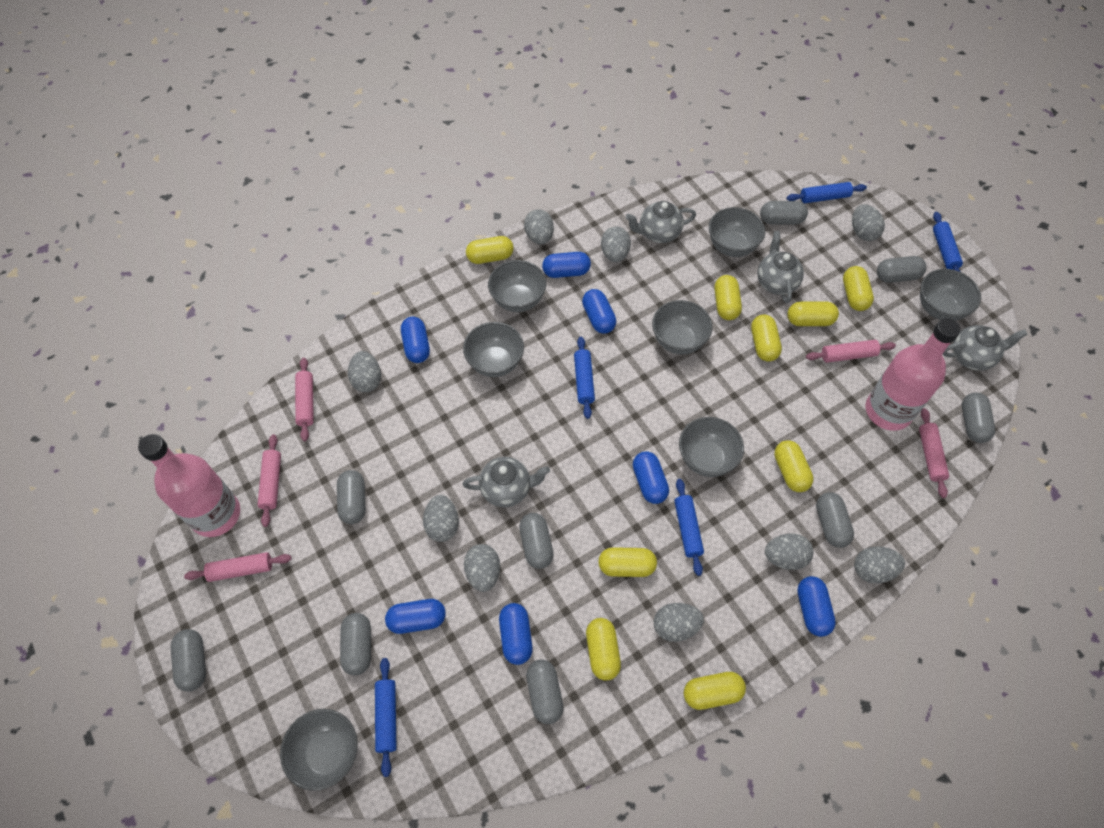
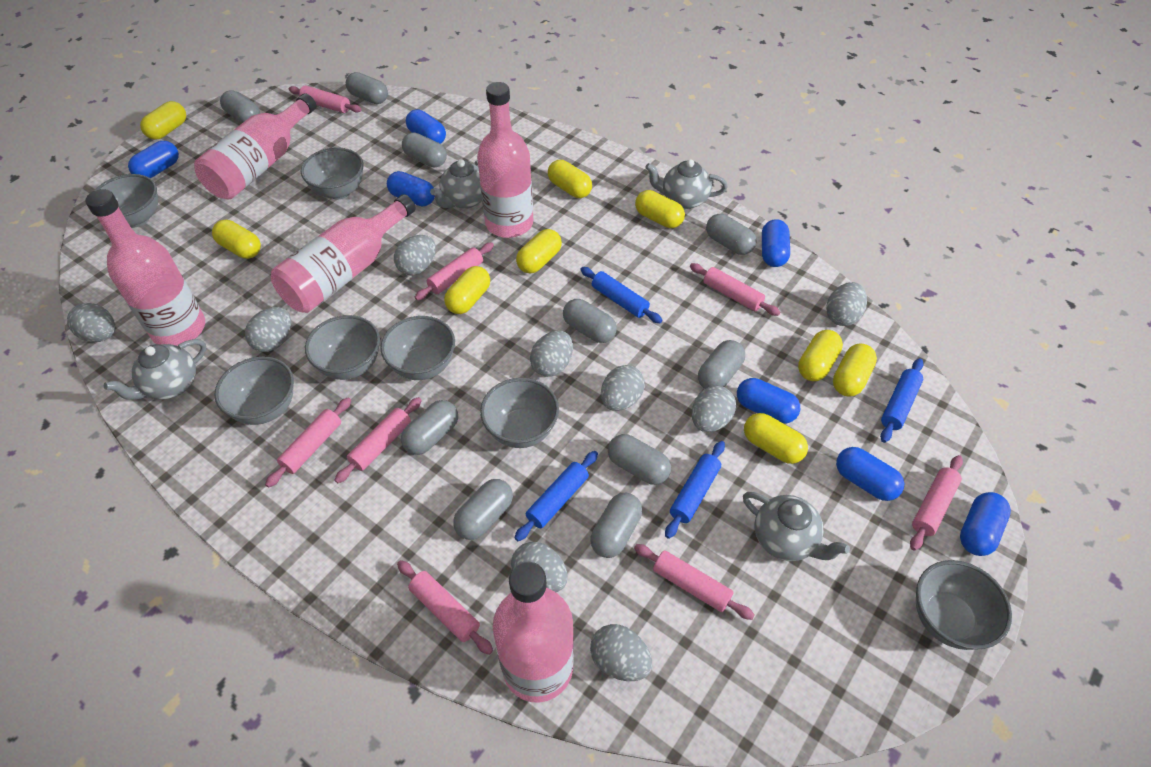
blue rolling pin: [375,658,397,777] [574,337,595,419] [674,479,704,576] [787,182,867,203] [933,212,963,272] = 5 -> [514,451,598,541] [580,267,662,323] [665,441,725,539] [880,358,924,443] = 4
grey capsule: [171,629,206,692] [337,470,366,524] [340,613,371,675] [519,513,554,569] [526,659,564,724] [760,201,808,225] [816,492,854,548] [877,256,926,283] [962,393,995,443] = 9 -> [220,90,260,123] [346,72,388,104] [401,400,458,455] [402,132,447,167] [453,479,513,540] [563,299,617,343] [590,493,642,558] [608,434,671,485] [698,340,745,389] [706,214,757,255] = 10
pink bottle: [138,434,240,537] [866,318,961,431] = 2 -> [85,189,205,346] [194,93,316,200] [271,194,416,313] [477,82,533,238] [493,562,574,703] = 5
pink rolling pin: [184,552,292,582] [258,434,281,527] [295,358,314,441] [806,340,896,363] [919,408,949,498] = 5 -> [265,397,351,488] [289,85,362,113] [335,397,422,483] [397,560,493,655] [415,242,494,300] [634,544,754,620] [690,263,780,316] [910,455,963,551] = 8

